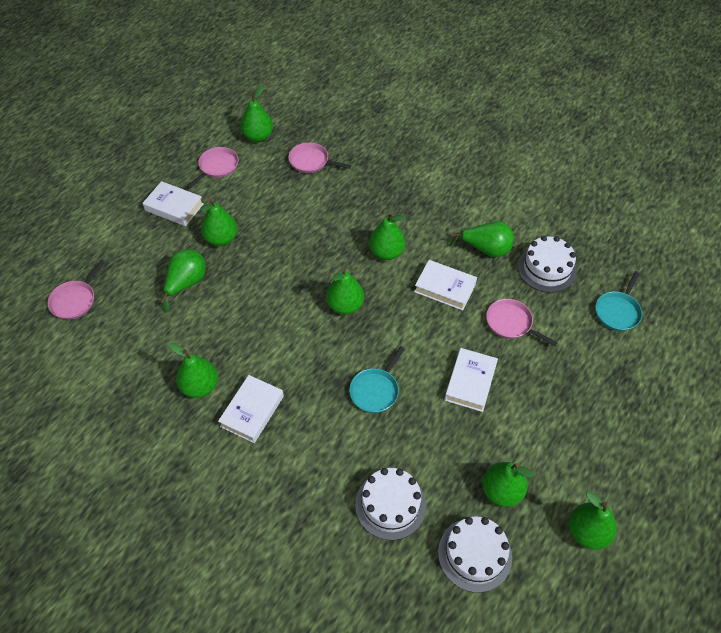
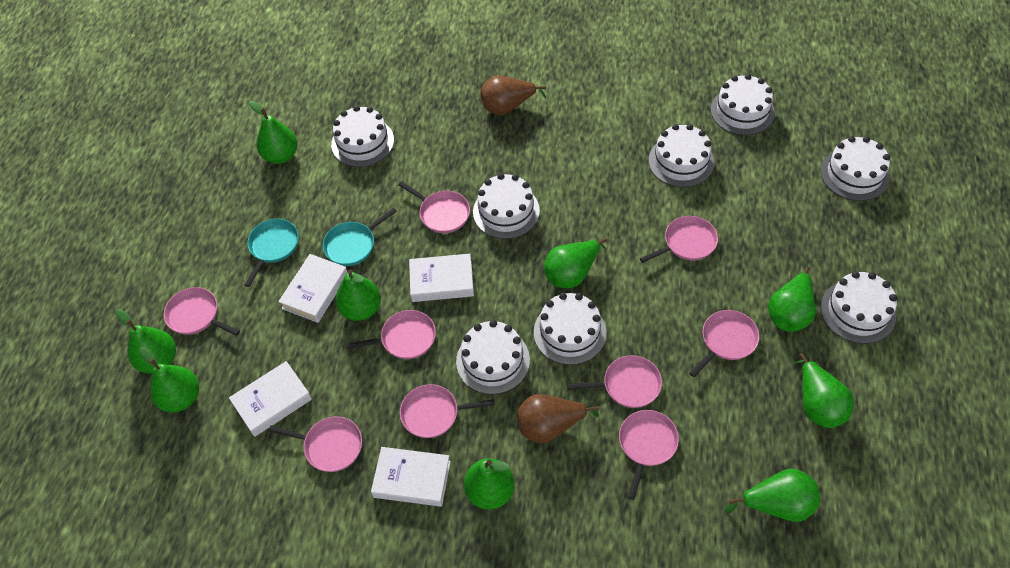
brown pear: none = 0 -> [481,75,546,115] [517,394,600,444] = 2
pink pan: [47,260,105,320] [186,147,239,189] [288,142,351,173] [486,299,558,346] = 4 -> [164,287,240,336] [269,416,362,472] [345,310,436,359] [398,181,470,233] [400,384,495,438] [568,355,662,408] [619,410,679,500] [640,216,718,263] [689,310,759,377] = 9
white cake: [355,468,426,540] [438,516,512,593] [518,236,577,293] = 3 -> [331,106,394,167] [456,320,530,394] [473,173,540,239] [534,293,607,365] [649,124,714,187] [711,74,775,135] [821,136,890,201] [821,271,897,344] = 8

